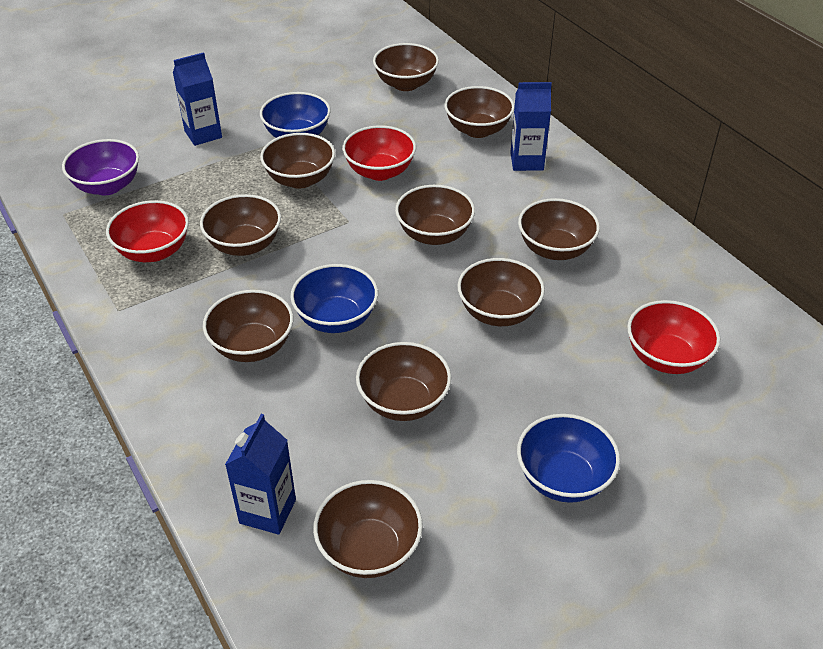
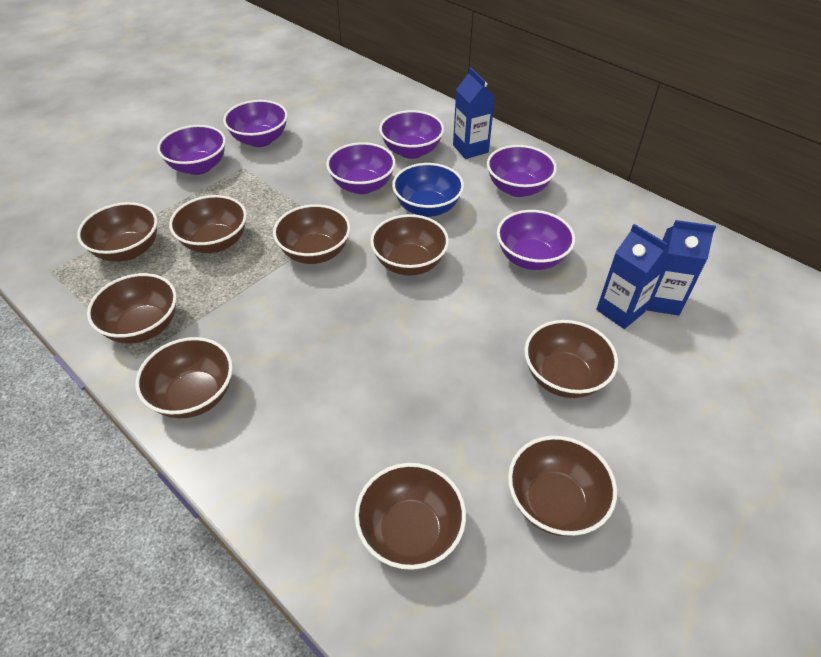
blue bowl: [260,92,331,138] [290,264,378,333] [517,414,620,503] = 3 -> [392,163,464,217] = 1
brown bowl: [200,194,281,256] [203,290,293,362] [260,133,335,189] [313,480,423,578] [356,342,451,421] [373,43,439,91] [395,185,475,245] [444,86,515,138] [457,258,545,326] [518,198,600,260] = 10 -> [77,202,158,262] [87,273,177,344] [135,337,233,418] [169,195,247,253] [273,204,350,264] [355,463,466,570] [370,214,449,275] [508,436,617,536] [525,320,618,398] = 9
purple bowl: [62,139,139,195] = 1 -> [157,125,226,175] [223,100,288,147] [326,142,395,194] [379,110,444,159] [487,145,557,197] [497,210,575,270] = 6
red bowl: [106,200,189,262] [342,125,416,181] [627,300,720,374] = 3 -> none = 0

